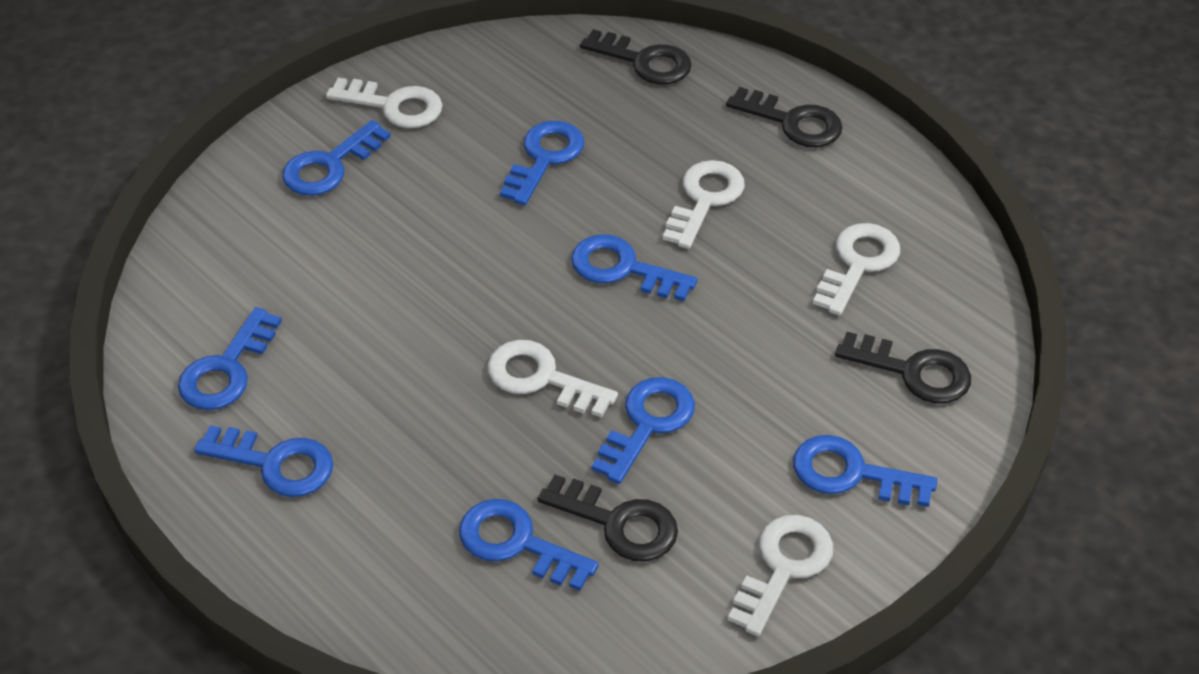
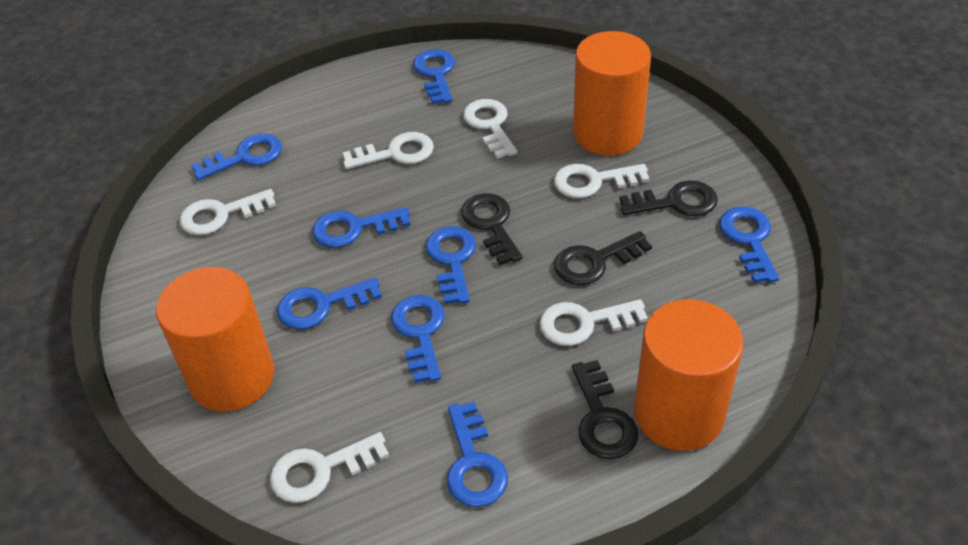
orange cylinder: none = 0 -> [156,267,274,412] [573,31,651,155] [634,299,743,451] = 3
white key: [326,78,442,128] [487,340,618,418] [663,160,745,249] [728,515,833,636] [813,223,900,315] = 5 -> [179,189,276,235] [270,432,389,503] [342,132,434,169] [463,99,518,159] [539,299,648,346] [554,164,650,198] = 6

